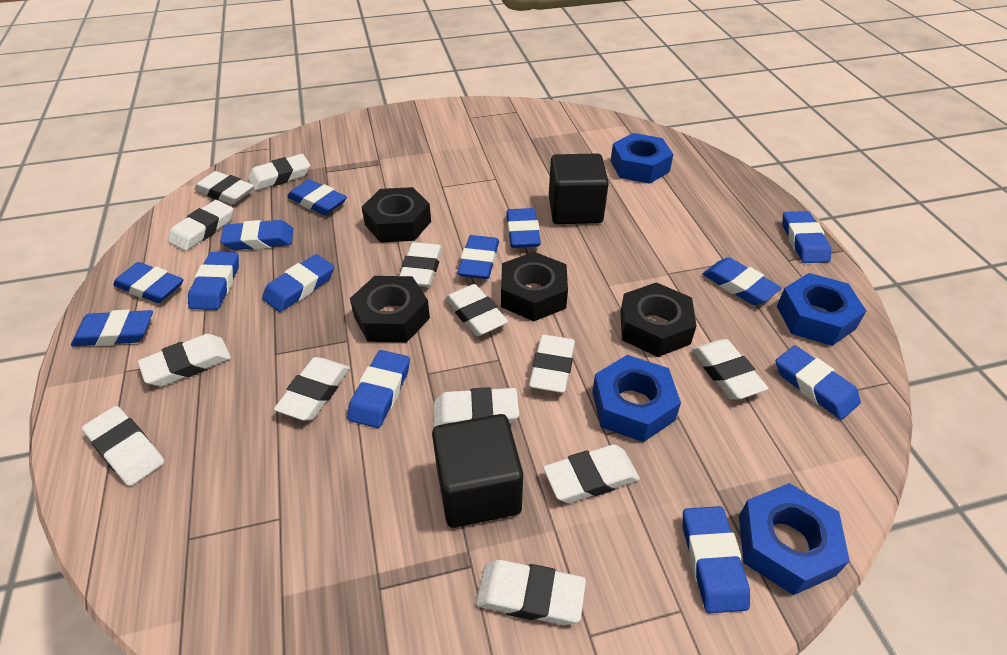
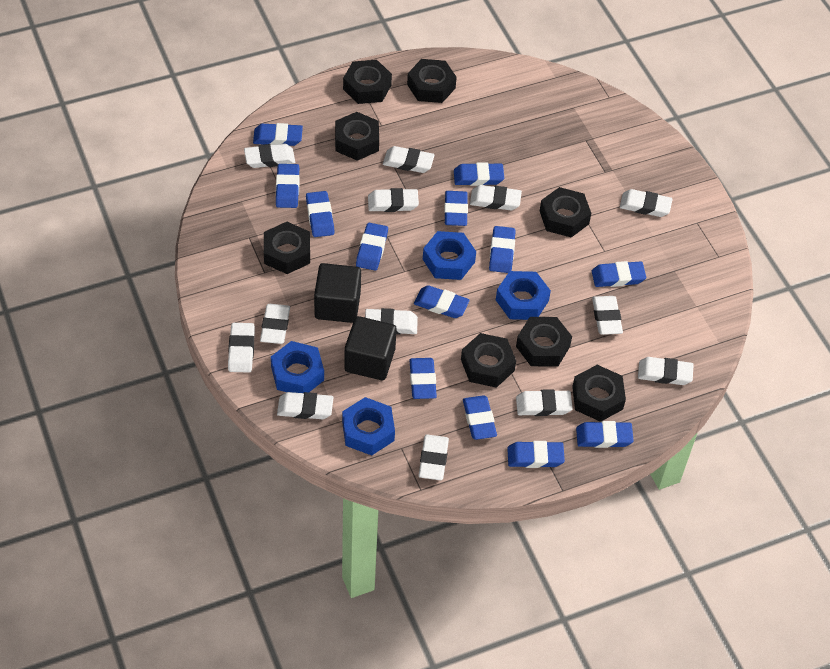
black nut: [350,276,430,342] [362,187,431,243] [501,252,568,321] [620,282,697,357] = 4 -> [264,222,310,274] [335,112,379,161] [343,60,392,104] [407,59,457,103] [461,333,516,388] [516,317,572,366] [540,187,591,238] [572,365,626,422] = 8

